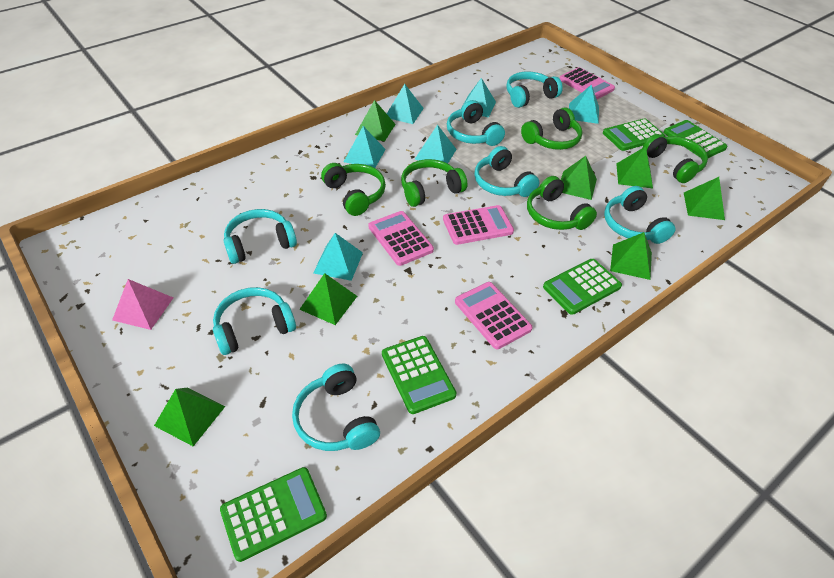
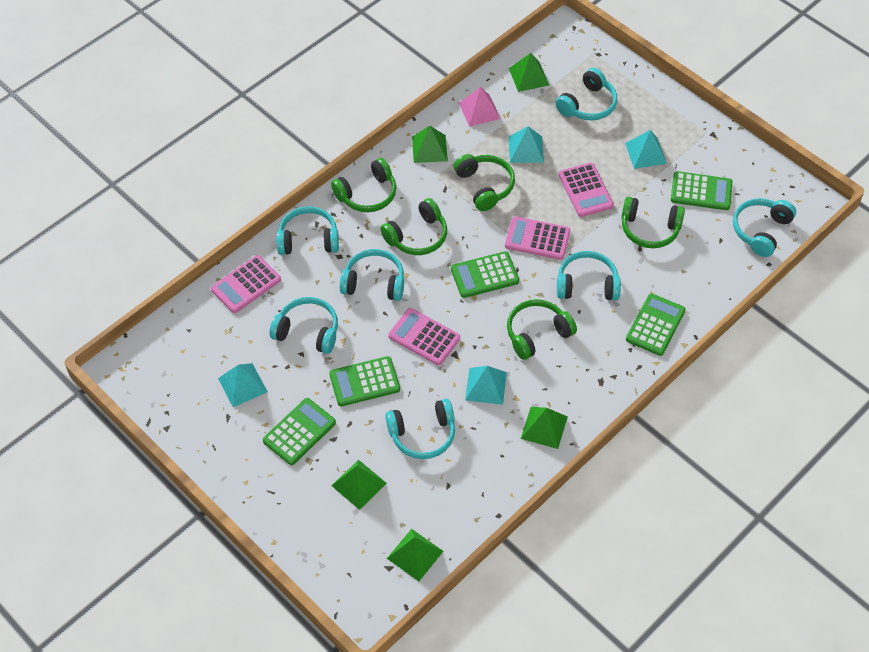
green pyramid: [154,388,225,446] [299,273,357,325] [355,100,396,142] [561,156,597,200] [610,232,652,280] [616,146,653,188] [684,177,725,220] = 7 -> [331,460,387,510] [387,529,443,581] [412,126,448,163] [509,53,549,92] [521,407,568,449] = 5
turquoise pyramid: [313,233,363,281] [344,126,386,168] [387,84,424,124] [415,124,457,164] [463,78,496,118] [569,84,599,124] = 6 -> [218,363,268,407] [465,366,507,405] [509,126,544,163] [625,130,667,169] = 4

